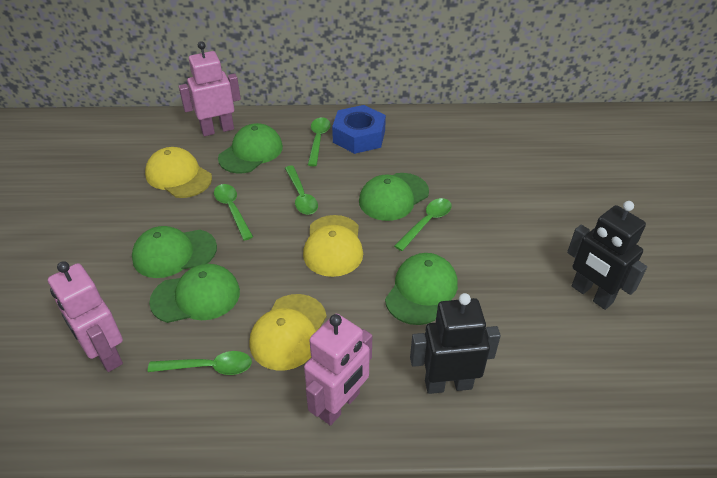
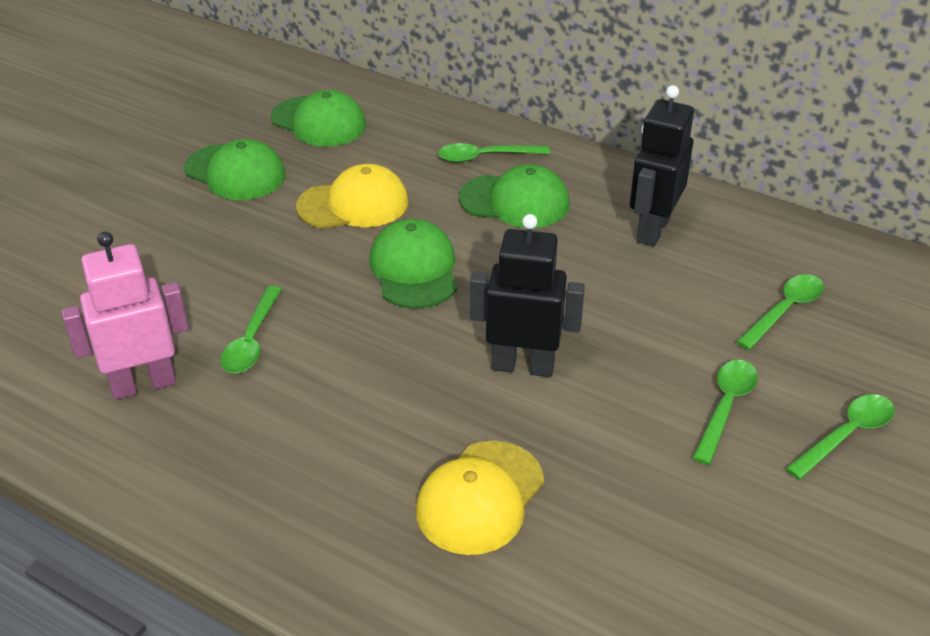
blue nut: [332,105,386,154] = 1 -> none = 0
green cap: [132,226,217,278] [149,264,240,323] [218,123,283,174] [359,173,429,221] [385,253,458,325] = 5 -> [184,139,286,200] [271,90,366,147] [369,219,457,309] [459,164,570,228] = 4
pink robot: [48,261,123,372] [179,41,241,136] [304,314,372,426] = 3 -> [62,232,189,400] = 1
yellow cap: [145,147,212,198] [249,294,327,371] [303,215,363,277] = 3 -> [296,164,408,229] [416,441,544,555] = 2

